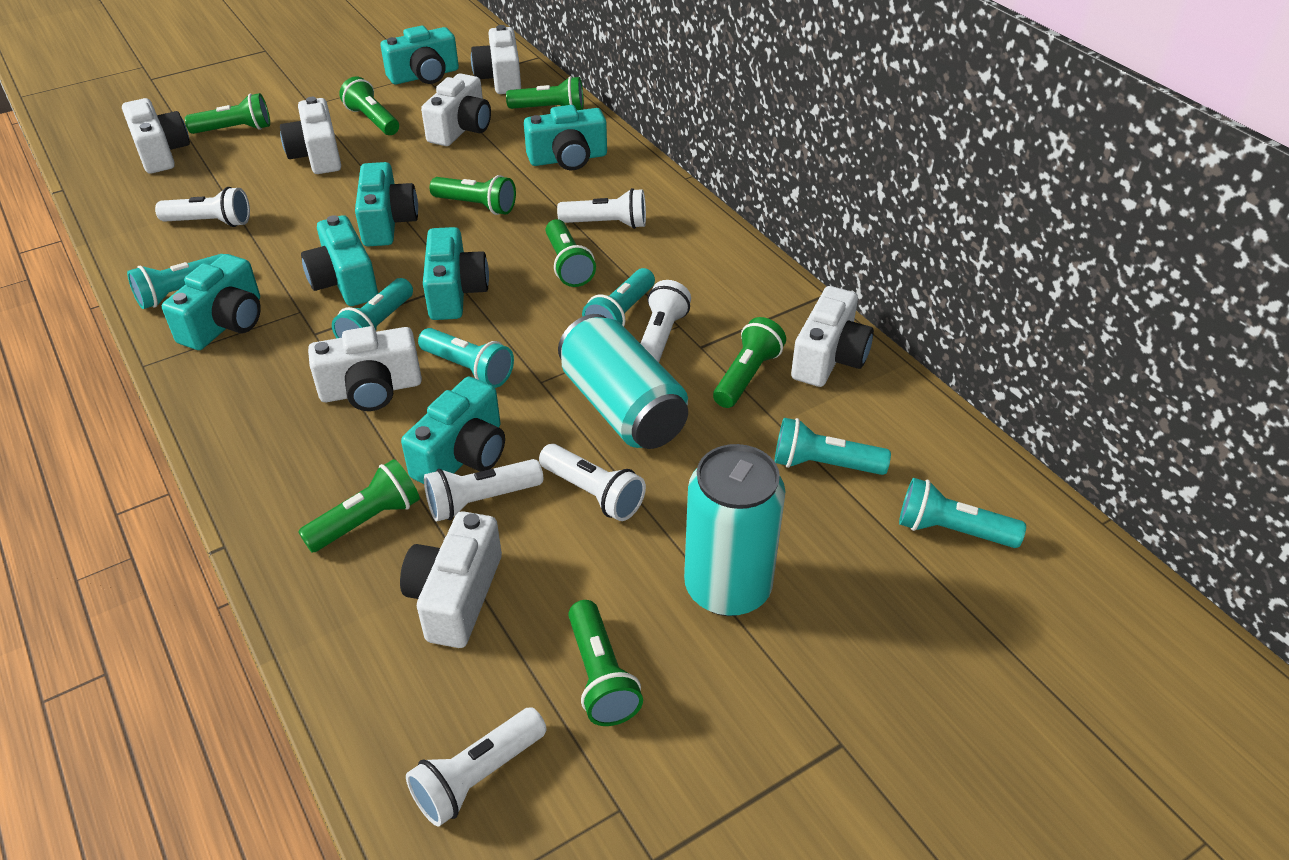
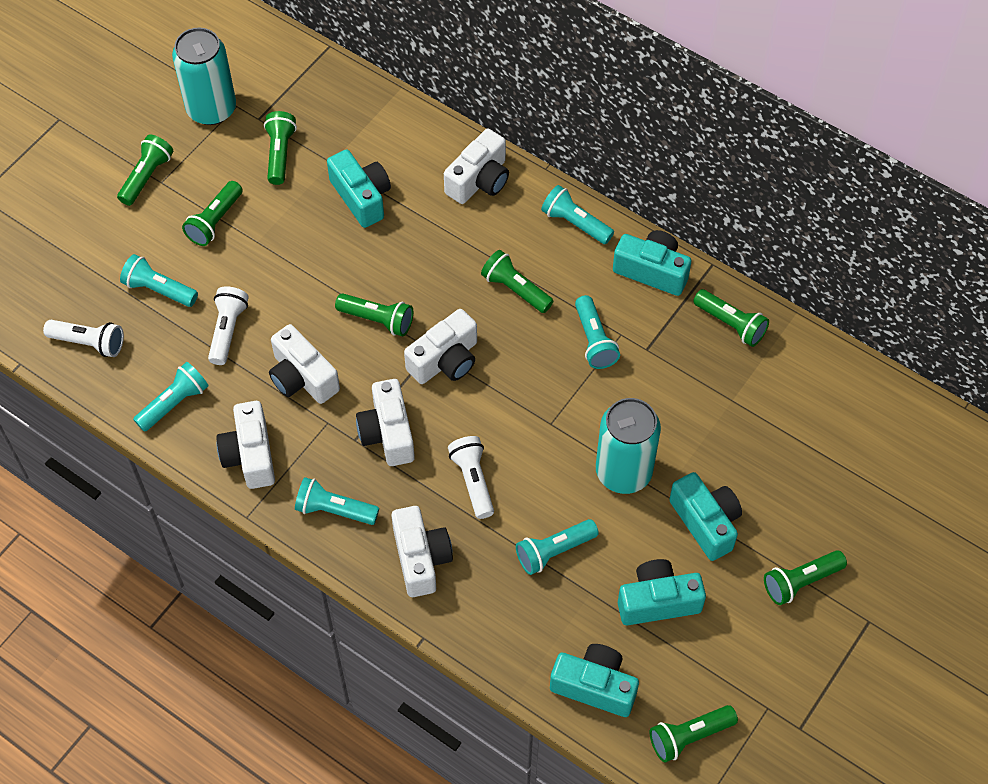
turquoise camera: [162,254,261,350] [301,215,378,306] [355,162,418,246] [381,26,459,84] [401,377,505,484] [423,227,489,320] [524,105,607,170] = 7 -> [327,149,391,228] [550,644,639,717] [613,230,692,296] [618,559,706,626] [669,472,742,561] = 5
white camera: [122,98,190,174] [280,97,341,174] [308,326,422,411] [400,511,502,648] [421,73,491,146] [471,25,521,94] [791,286,874,387] = 7 -> [216,401,275,489] [269,324,340,404] [356,379,415,466] [391,506,453,597] [404,309,477,384] [444,129,509,204] = 6
white flashlight: [155,187,250,227] [406,707,547,827] [424,459,543,522] [539,444,646,521] [557,188,646,229] [640,280,691,362] = 6 -> [43,320,124,357] [208,286,249,365] [448,436,494,519] = 3

